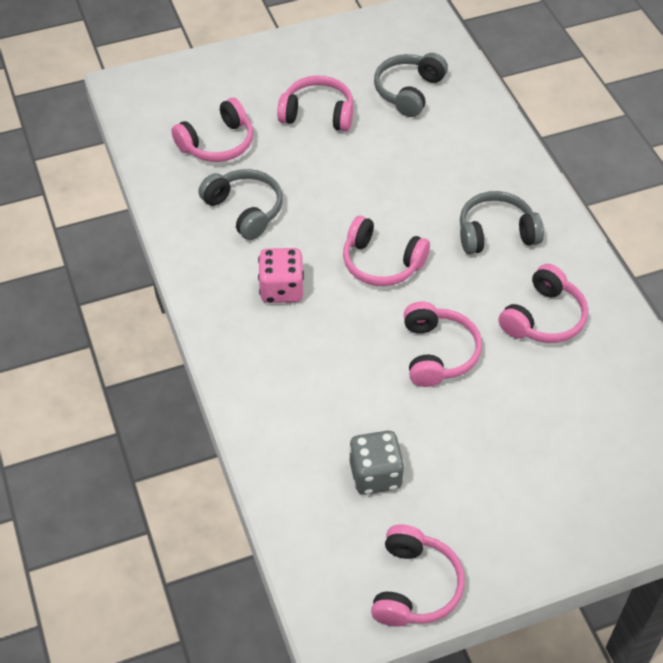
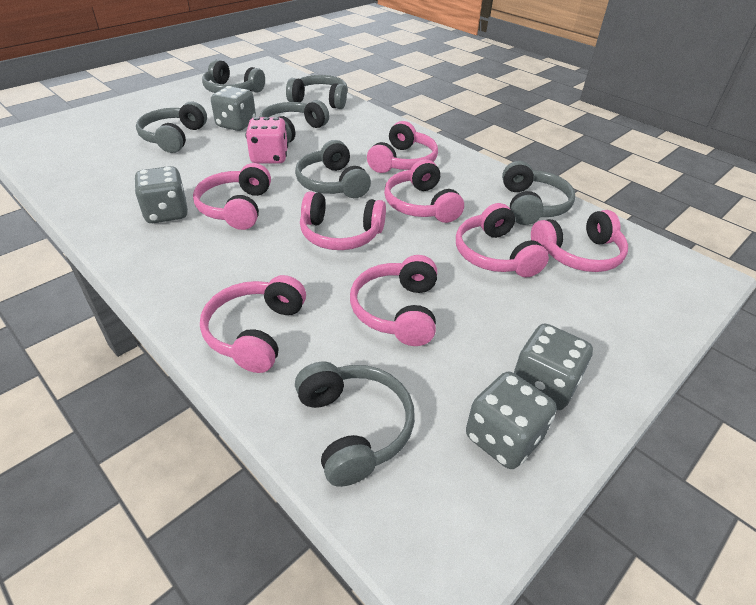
grey dice: [349,431,405,495] = 1 -> [134,166,188,223] [211,86,256,131] [466,372,556,469] [513,324,593,410] = 4
grey headphones: [198,169,283,240] [374,53,448,117] [460,191,544,254] = 3 -> [136,102,207,153] [202,60,265,93] [260,100,329,143] [286,75,348,109] [295,140,371,198] [295,362,415,487] [502,161,576,225] = 7
pink headphones: [171,98,253,162] [277,76,353,131] [343,216,430,286] [371,524,465,627] [404,301,482,387] [499,264,588,343] = 6 -> [193,163,271,230] [200,275,306,373] [300,191,386,250] [350,255,437,346] [367,121,438,173] [384,159,464,223] [456,203,549,277] [531,210,628,272] = 8

